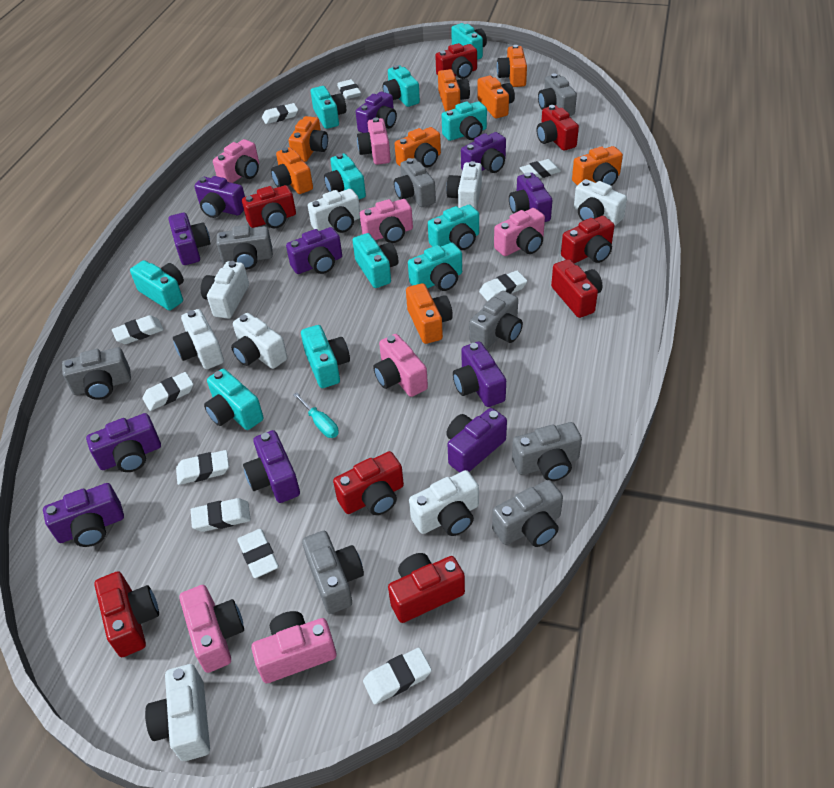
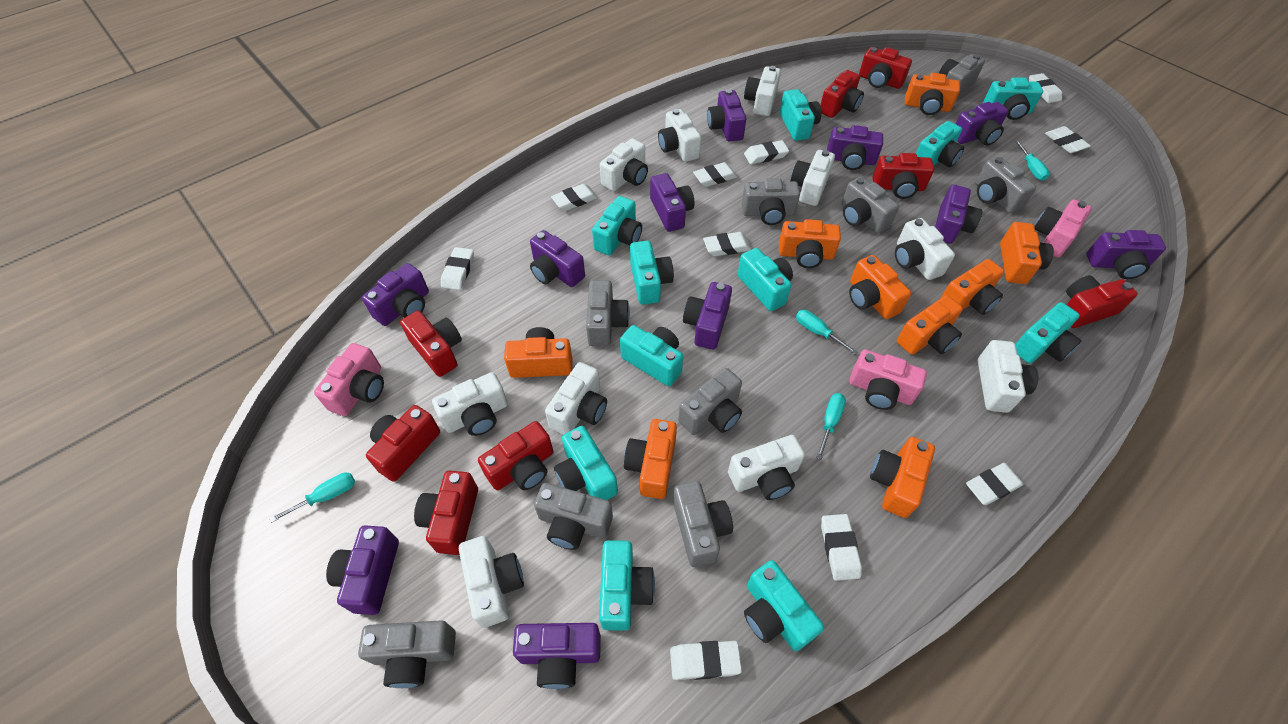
grey camera: [62,347,131,400] [217,225,273,270] [302,531,364,614] [394,158,436,207] [470,291,523,350] [492,480,563,547] [512,422,582,481] [538,73,577,116] = 8 -> [358,620,456,688] [534,483,613,550] [586,280,630,346] [673,481,733,567] [678,368,742,435] [742,178,800,225] [842,177,899,234] [939,54,985,96] [976,157,1036,213] = 9
orange camera: [271,147,313,194] [289,116,328,162] [395,127,441,167] [406,283,453,344] [438,69,470,111] [478,76,515,119] [497,45,527,87] [572,146,623,186] = 8 -> [504,327,572,378] [624,419,677,499] [779,219,841,268] [849,255,911,319] [870,437,935,518] [897,295,963,355] [905,73,960,115] [940,259,1004,315] [1000,222,1054,284] = 9
pink camera: [179,585,244,673] [213,139,259,183] [251,611,336,683] [357,117,391,165] [360,199,413,243] [373,334,428,397] [494,208,545,256] = 7 -> [314,343,384,416] [849,349,927,410] [1034,200,1092,257] = 3
turquoise screwdriver: [293,392,339,438] = 1 -> [270,473,355,523] [796,310,858,354] [816,393,846,460] [1015,140,1050,181] = 4
white camera: [145,664,210,761] [173,309,224,369] [201,261,249,319] [231,313,287,369] [308,189,360,233] [409,470,479,536] [446,161,482,210] [574,179,627,226] = 8 -> [432,372,508,436] [459,536,524,628] [545,362,607,435] [600,138,648,191] [658,109,701,162] [728,435,805,500] [744,66,781,116] [790,150,835,206] [895,218,955,280] [978,340,1038,413] = 10

